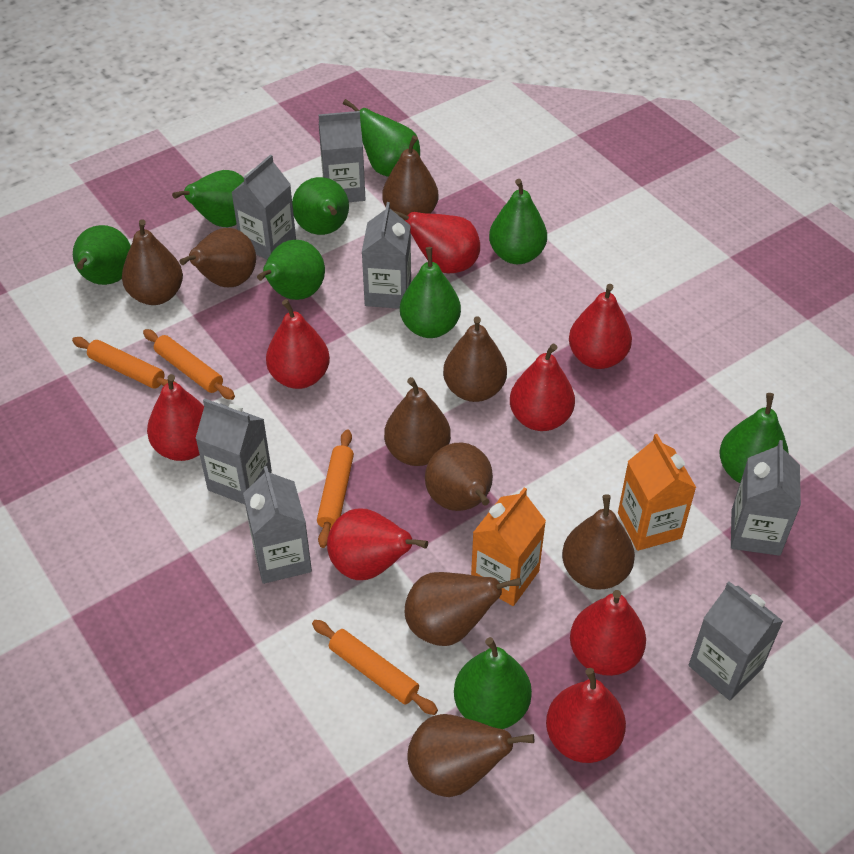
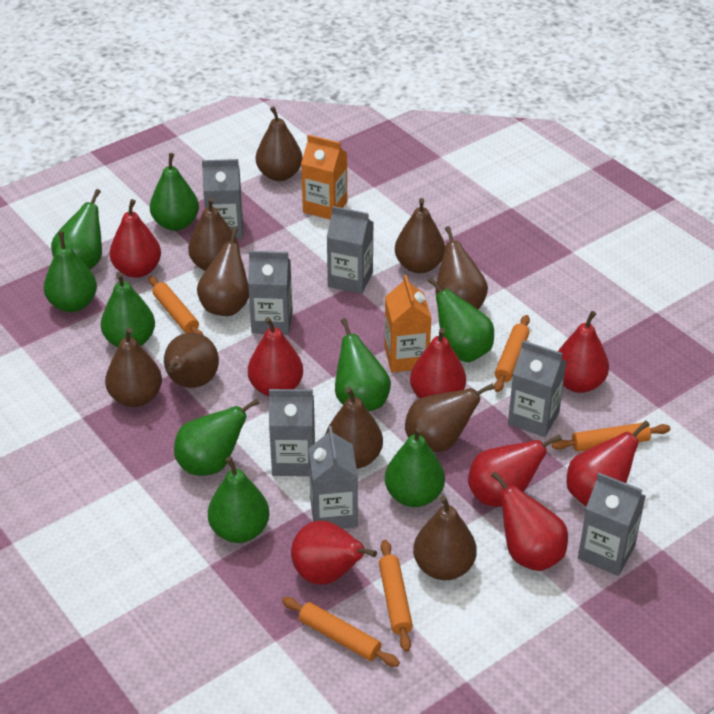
brown pear: [122,219,183,305] [179,228,256,287] [382,135,439,220] [384,377,451,466] [405,572,521,646] [407,714,534,797] [425,442,493,511] [443,316,507,402] [562,494,635,590] = 9 -> [105,327,162,407] [164,332,219,388] [188,197,239,271] [197,227,249,316] [256,106,302,181] [325,387,383,469] [395,198,445,273] [405,383,495,452] [413,496,477,580] [435,226,488,310] = 10
orange rolling pin: [72,337,176,389] [143,329,235,400] [312,620,438,715] [317,430,354,548] = 4 -> [148,276,203,335] [282,597,400,667] [379,540,413,652] [494,315,530,392] [552,423,671,452] = 5

